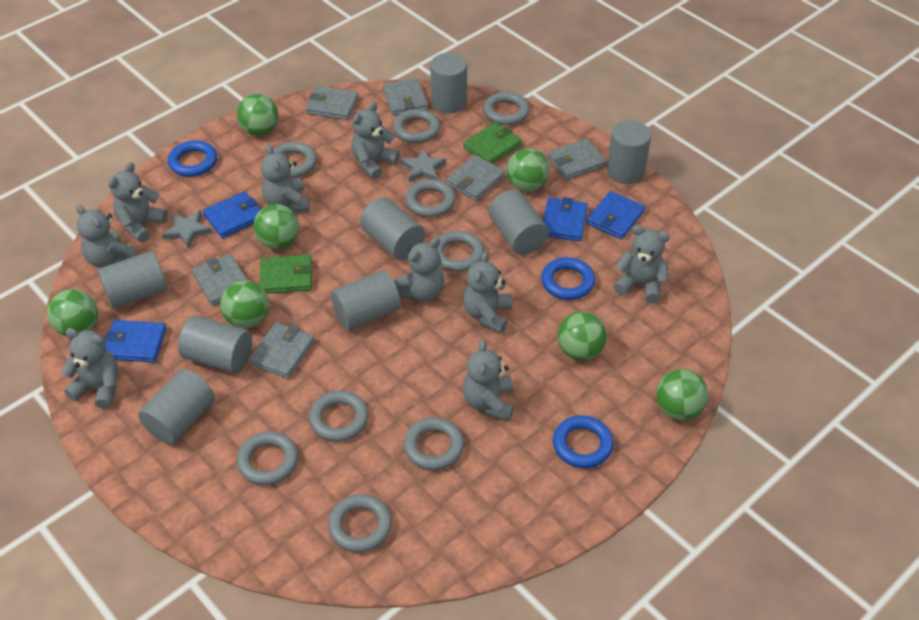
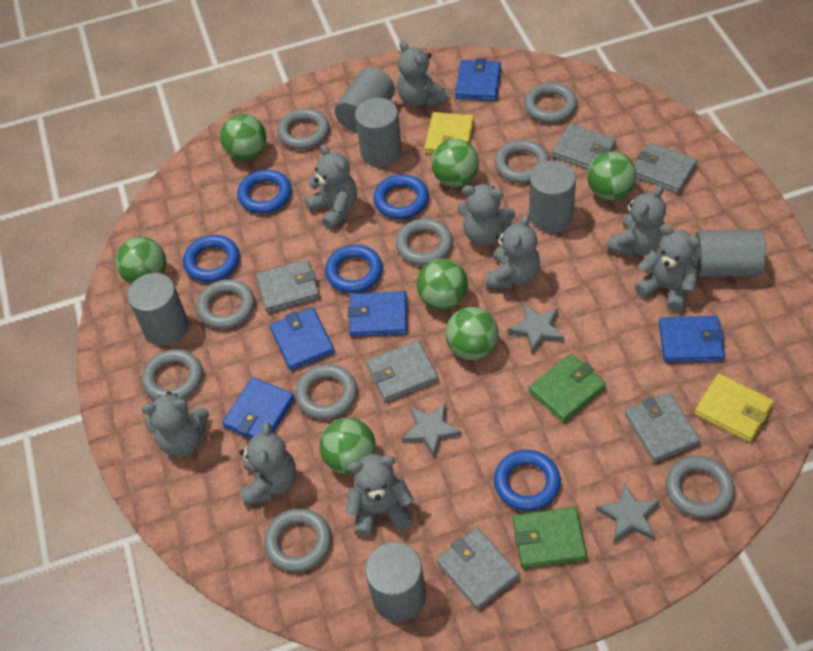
blue ring: [168,140,217,177] [541,257,595,300] [553,415,614,468] = 3 -> [183,235,240,282] [237,170,292,214] [325,245,383,293] [373,174,429,219] [494,450,561,511] = 5
blue wallet: [104,320,166,362] [203,191,260,238] [543,197,588,241] [587,191,645,239] = 4 -> [222,377,295,439] [270,308,335,371] [348,291,407,337] [455,58,501,101] [659,316,725,363] = 5
grey cylinder: [98,251,167,309] [138,369,215,445] [178,315,252,373] [331,270,401,330] [360,197,425,260] [430,53,467,113] [489,190,549,255] [607,120,651,184] = 8 -> [127,273,188,346] [335,67,395,133] [355,98,402,167] [365,542,426,622] [529,160,576,233] [693,229,766,277] = 6
grey star: [162,210,212,248] [401,148,446,182] = 2 -> [402,403,462,458] [508,304,564,354] [596,483,660,543] = 3
yellow wallet: none = 0 -> [424,112,474,154] [694,374,774,442] = 2

